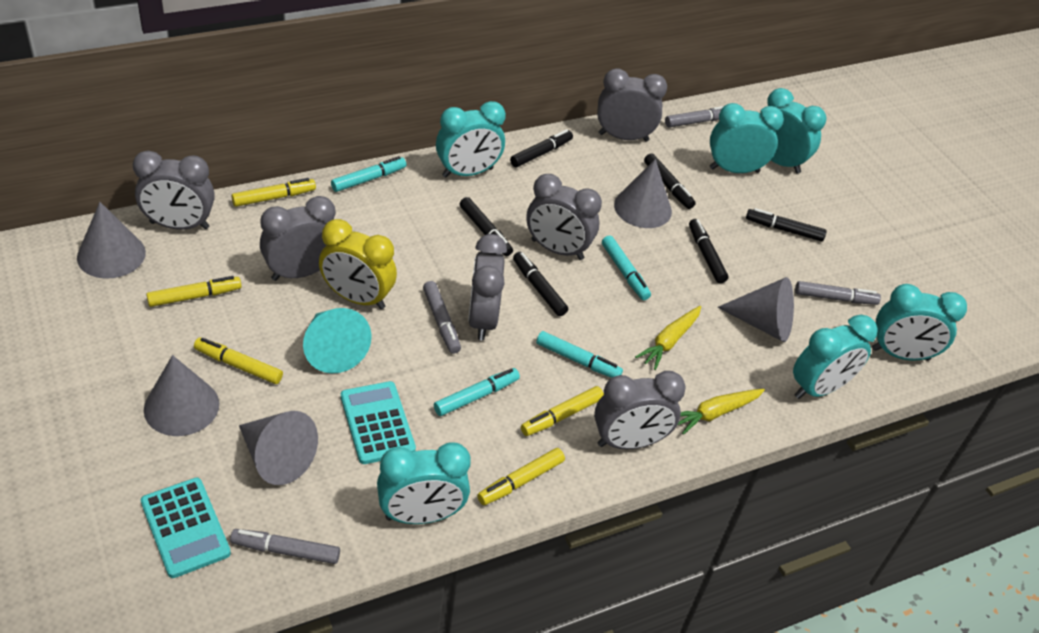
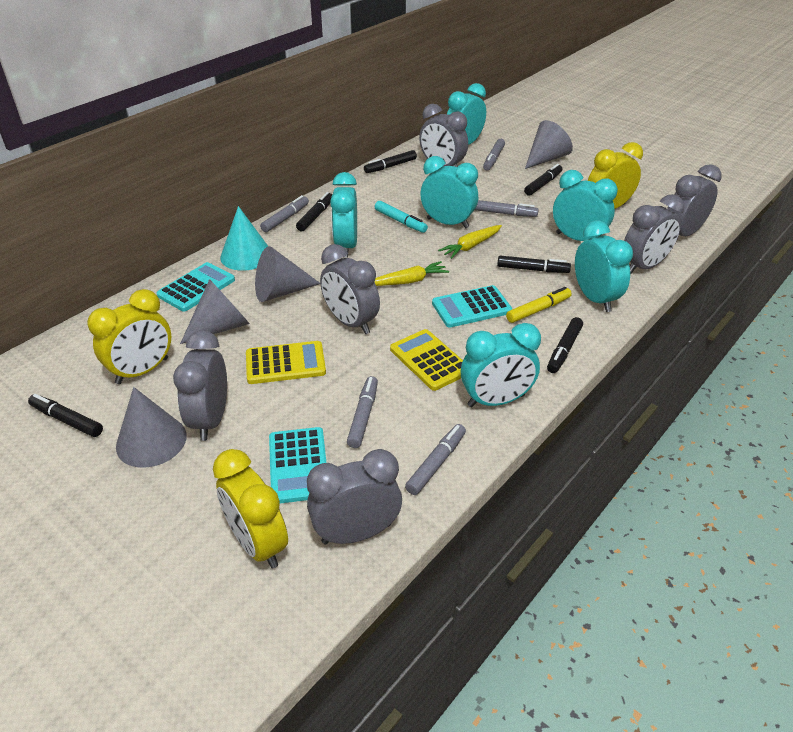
grey cone: [77,202,146,279] [144,355,219,436] [239,411,318,485] [614,159,672,228] [717,277,794,342] = 5 -> [116,387,187,468] [180,279,250,344] [255,246,320,302] [525,120,573,169] = 4
grey marker: [230,529,340,564] [423,281,461,354] [665,106,724,128] [795,281,881,305] = 4 -> [260,195,309,232] [347,376,378,448] [405,424,466,495] [475,200,539,217] [483,139,505,171] = 5
turquoise calculator: [141,478,231,578] [341,381,416,464] = 2 -> [157,262,235,312] [269,427,326,503] [432,285,512,327] = 3
turquoise marker: [331,156,406,192] [434,368,520,416] [536,331,623,378] [602,236,651,300] = 4 -> [375,201,428,233] = 1
yellow calculator: none = 0 -> [246,341,326,384] [390,329,463,391] = 2
yellow clock: [319,219,397,309] = 1 -> [87,289,171,384] [213,449,288,568] [588,142,643,209] = 3
yellow marker: [146,276,242,307] [194,337,283,384] [232,178,316,207] [477,448,565,505] [521,386,604,436] = 5 -> [506,287,572,323] = 1

